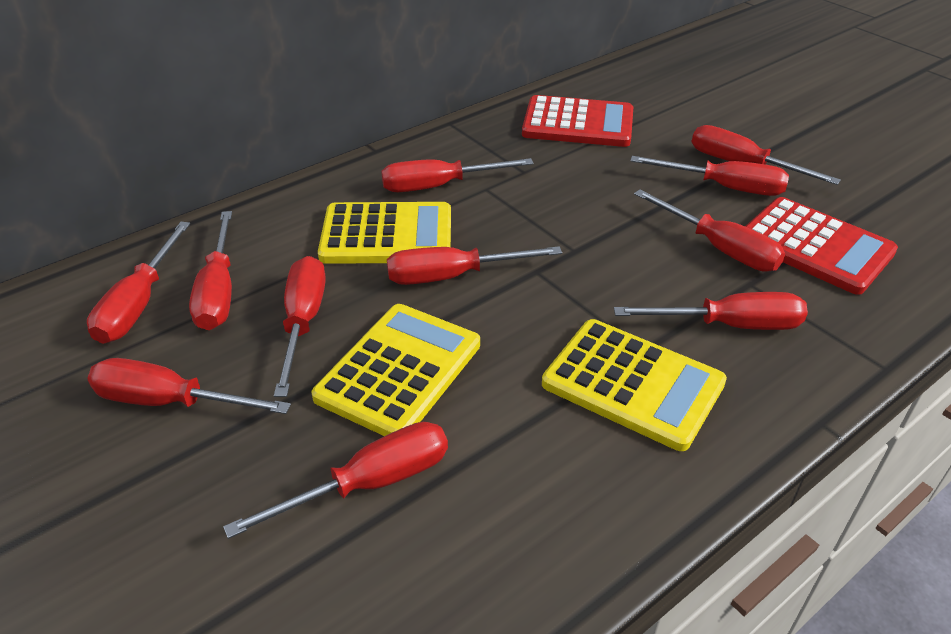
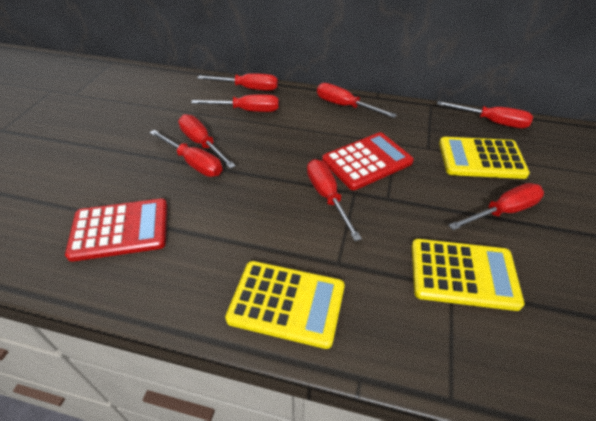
red screwdriver: [87,222,190,344] [87,358,291,414] [189,211,232,330] [223,422,448,539] [274,256,326,397] [381,158,534,192] [387,246,562,285] [614,292,808,330] [630,156,789,196] [634,189,785,272] [692,125,841,185] = 11 -> [149,130,222,177] [178,114,236,169] [191,94,279,112] [197,73,278,91] [307,159,362,241] [317,83,397,118] [437,101,533,128] [448,183,544,230] = 8

